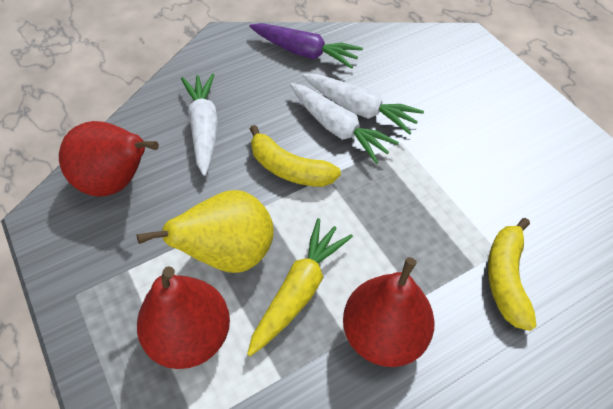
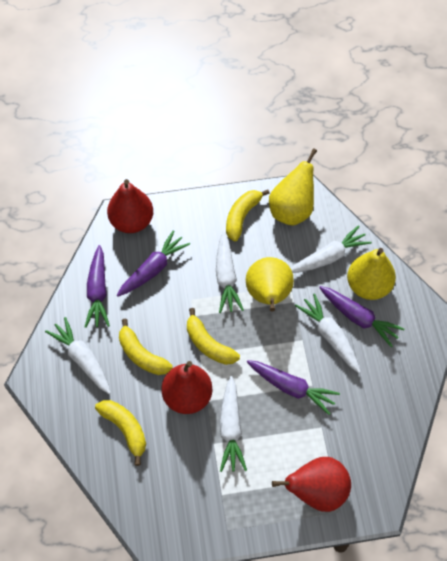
purple carrot: [249,23,363,69] = 1 -> [85,245,110,328] [117,230,190,297] [247,360,340,415] [319,286,404,347] = 4
white carrot: [181,73,218,176] [290,83,399,164] [303,74,424,135] = 3 -> [45,317,111,394] [216,232,244,313] [220,376,247,472] [291,225,372,273] [295,293,360,373] = 5
yellow banana: [250,125,341,187] [488,218,536,331] = 2 -> [95,400,146,466] [119,318,173,375] [187,308,240,365] [226,190,270,241] = 4
yellow carrot: [247,218,353,356] = 1 -> none = 0
yellow pear: [137,190,274,273] = 1 -> [246,257,294,311] [269,148,317,226] [347,248,396,300] = 3

